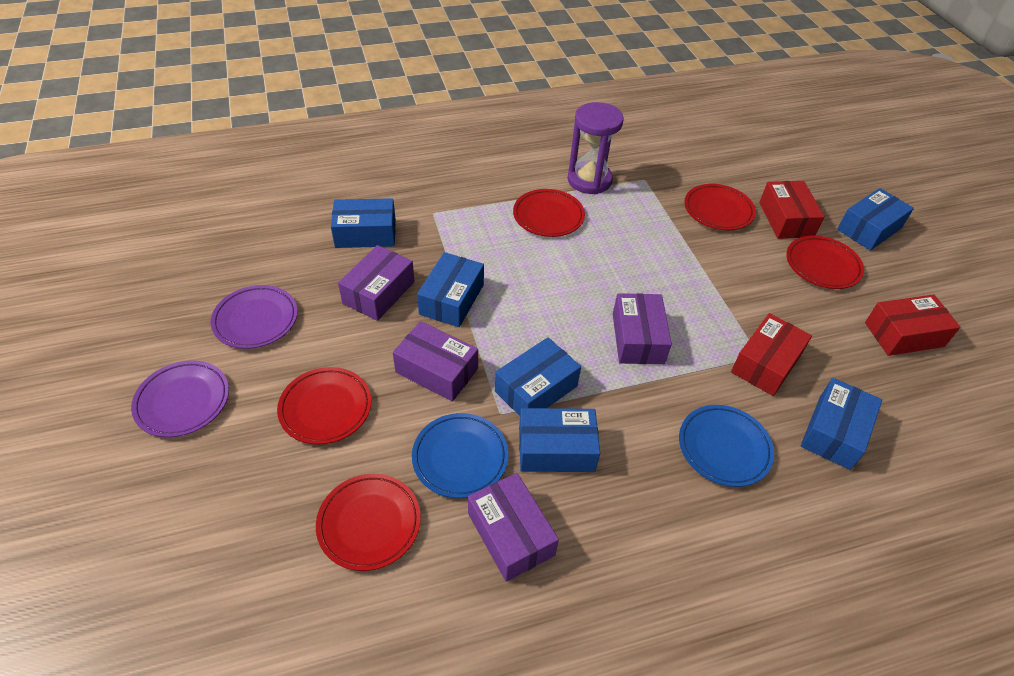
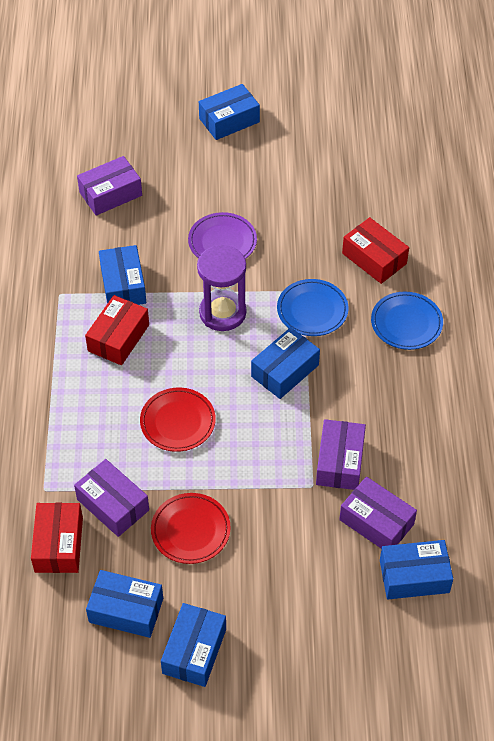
purple plate: [131,360,229,437] [211,285,298,349] = 2 -> [188,212,257,259] = 1
red plate: [277,367,372,445] [316,474,421,571] [513,189,585,237] [684,184,756,230] [786,236,864,289] = 5 -> [140,388,216,452] [151,493,231,564] = 2

